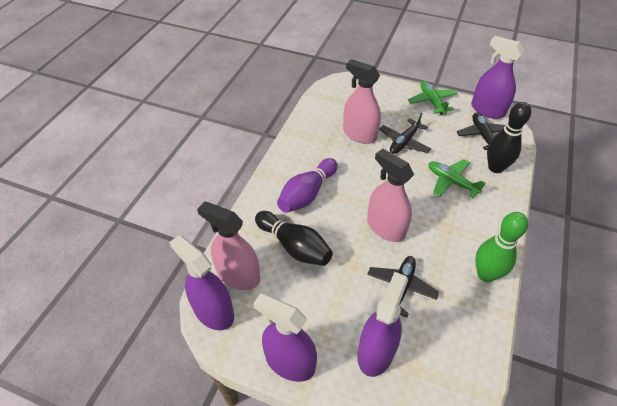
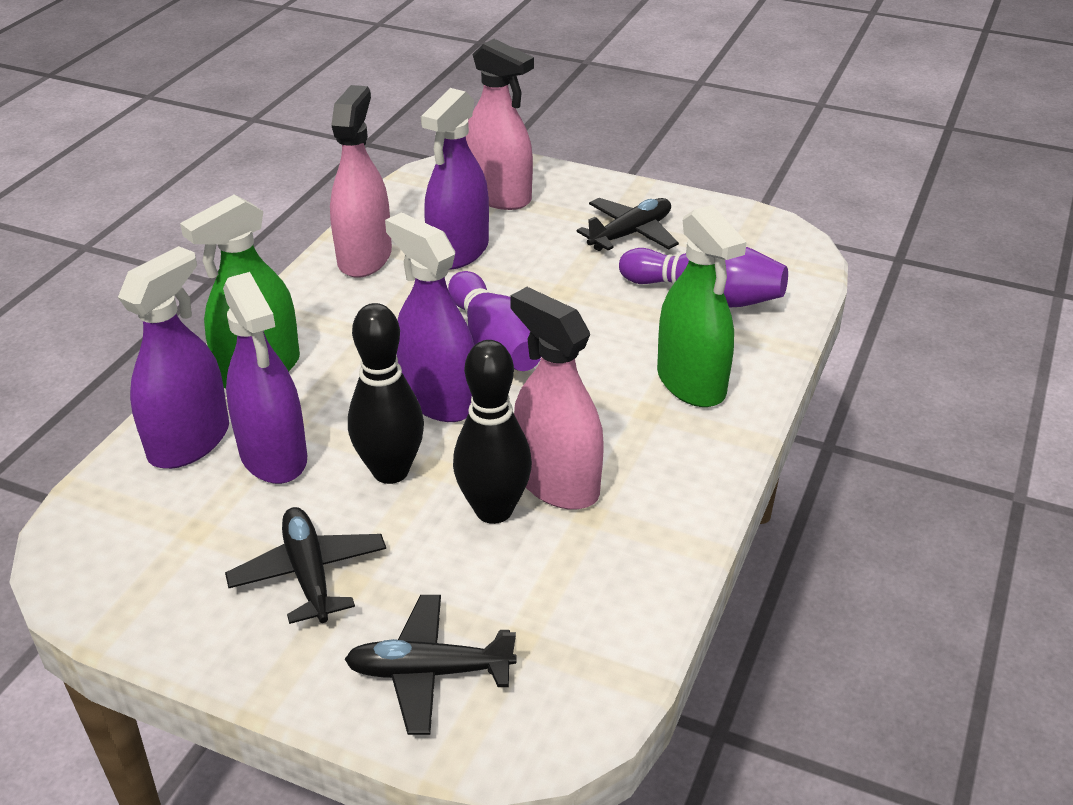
green bowling pin: [475,212,528,282] = 1 -> none = 0
green plane: [408,81,457,115] [428,159,486,198] = 2 -> none = 0
green spray bottle: none = 0 -> [180,194,300,388] [657,205,747,407] = 2
purple bowling pin: [277,158,338,213] = 1 -> [448,271,541,371] [619,247,788,308] = 2

